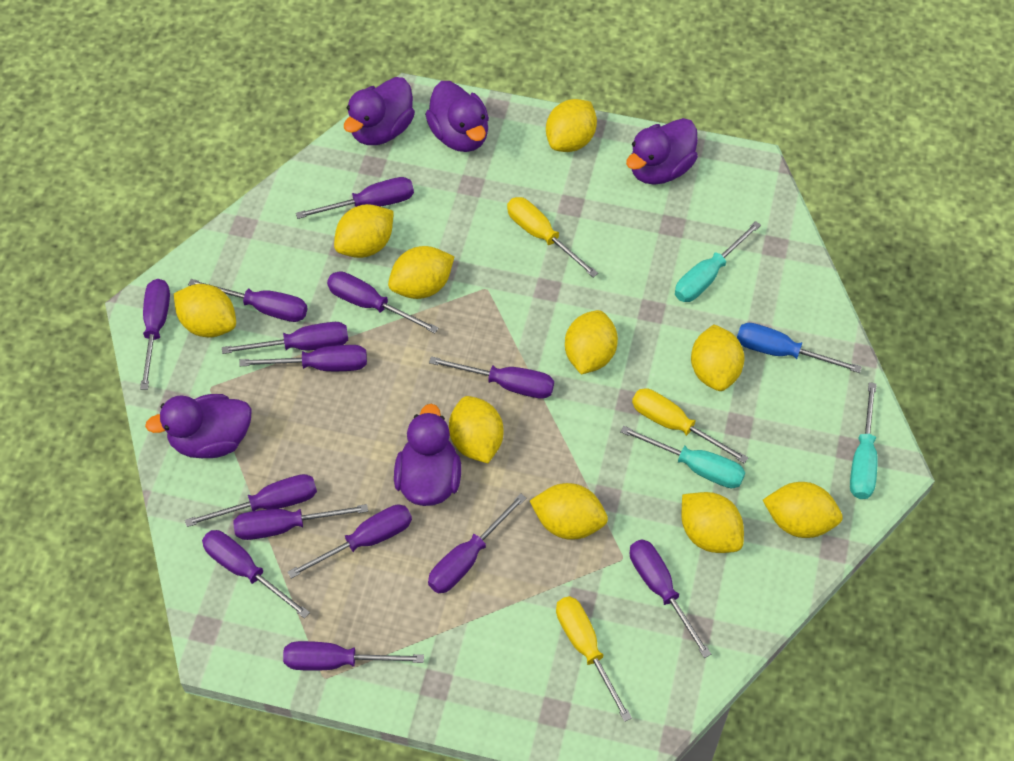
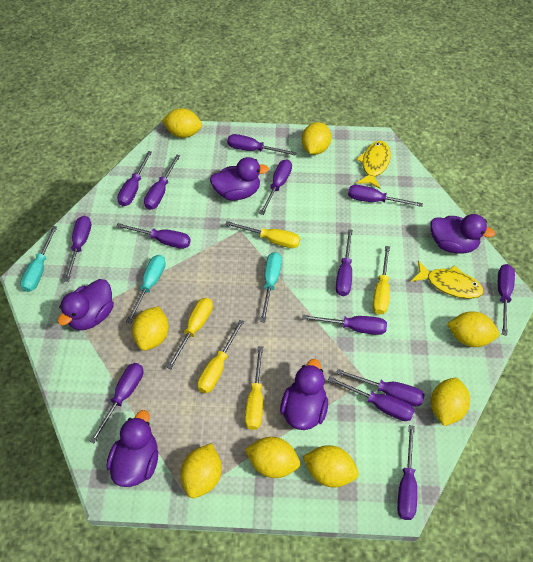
blue screwdriver: [737,323,862,373] = 1 -> none = 0
yellow fish: none = 0 -> [356,141,391,189] [411,261,484,299] = 2
yellow lemon: [174,284,236,337] [334,204,394,258] [388,246,455,299] [449,396,503,463] [530,483,608,540] [546,99,597,152] [565,310,618,374] [682,492,744,553] [691,324,744,391] [763,482,843,538] = 10 -> [132,306,169,351] [162,108,202,138] [180,443,222,498] [245,437,300,478] [302,122,331,155] [303,445,359,487] [431,378,470,426] [447,312,499,347] = 8
yellow screwdriver: [507,197,598,277] [556,596,632,722] [632,388,748,464] = 3 -> [167,298,213,369] [197,320,244,393] [225,221,300,248] [245,346,263,430] [373,246,390,314] = 5

